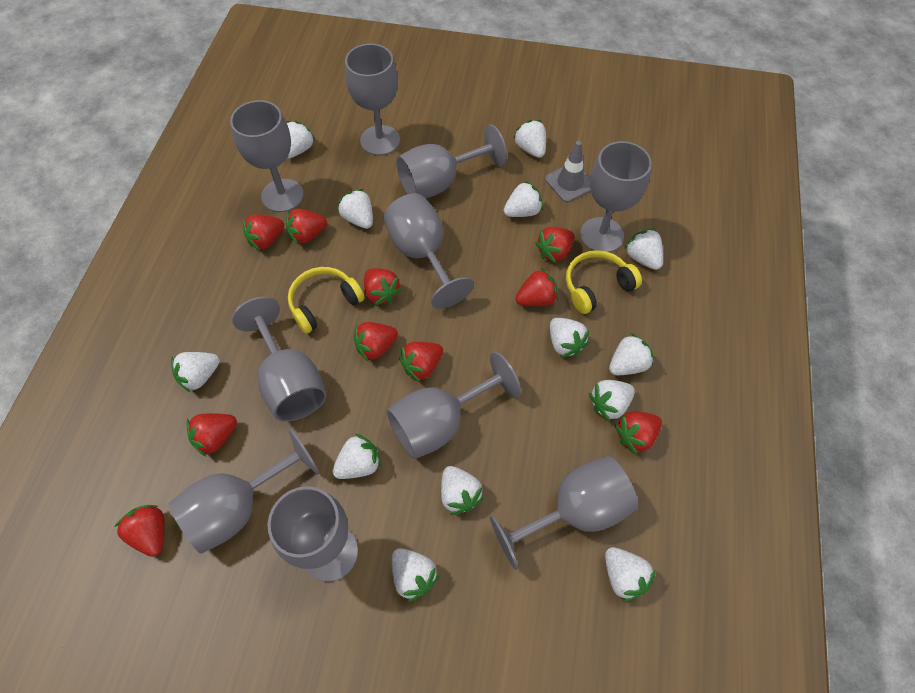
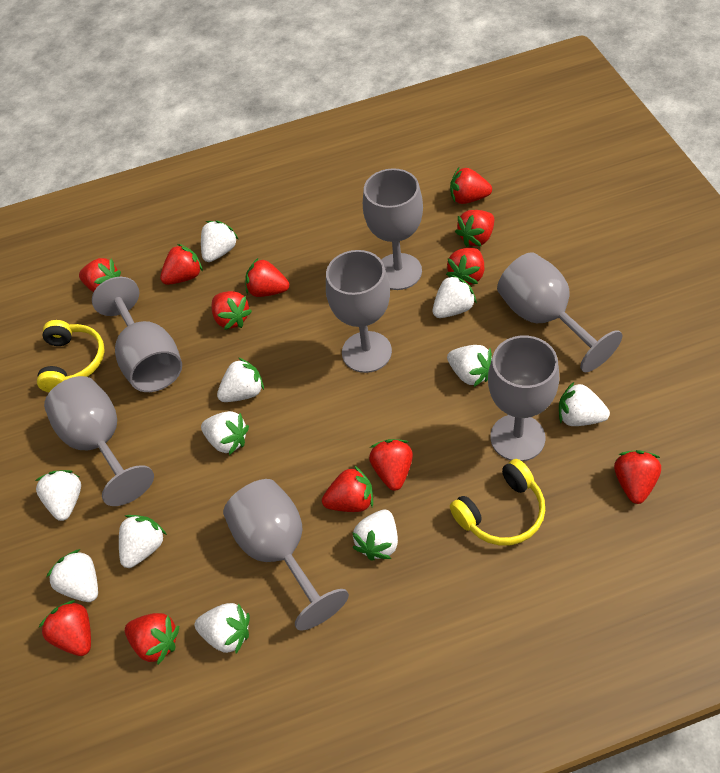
grey goblet: [168,429,320,554] [230,100,304,212] [232,297,326,422] [268,486,358,582] [345,44,400,156] [384,193,474,309] [386,352,521,459] [396,125,507,198] [490,456,638,570] [580,141,652,252] = 10 -> [44,376,154,506] [92,277,182,392] [223,479,349,631] [326,250,392,373] [363,168,423,290] [488,336,559,461] [497,252,622,372] = 7
grey traffic cone: [545,141,591,202] = 1 -> none = 0
red strawberry: [114,505,165,557] [187,413,237,456] [243,214,284,250] [286,209,327,244] [354,322,398,362] [364,268,402,306] [399,342,443,382] [515,268,558,306] [535,227,575,263] [615,412,662,455] = 10 -> [38,600,91,656] [79,258,121,292] [125,613,179,664] [160,244,203,285] [212,291,252,330] [245,258,289,297] [322,465,373,512] [369,439,413,491] [446,248,484,285] [450,168,492,204] [455,210,494,247] [614,450,661,504] = 12
white strawberry: [171,352,220,393] [286,121,315,159] [332,434,381,479] [338,189,373,229] [392,548,440,602] [441,466,484,515] [504,181,543,217] [513,120,546,158] [550,318,589,358] [589,380,635,422] [605,547,655,602] [609,333,654,375] [624,228,663,270] = 13 -> [35,470,81,521] [46,549,98,602] [119,515,167,568] [195,603,250,654] [201,221,238,262] [201,411,249,455] [217,358,264,402] [352,510,398,561] [433,274,477,318] [447,345,492,387] [559,381,610,426] = 11

